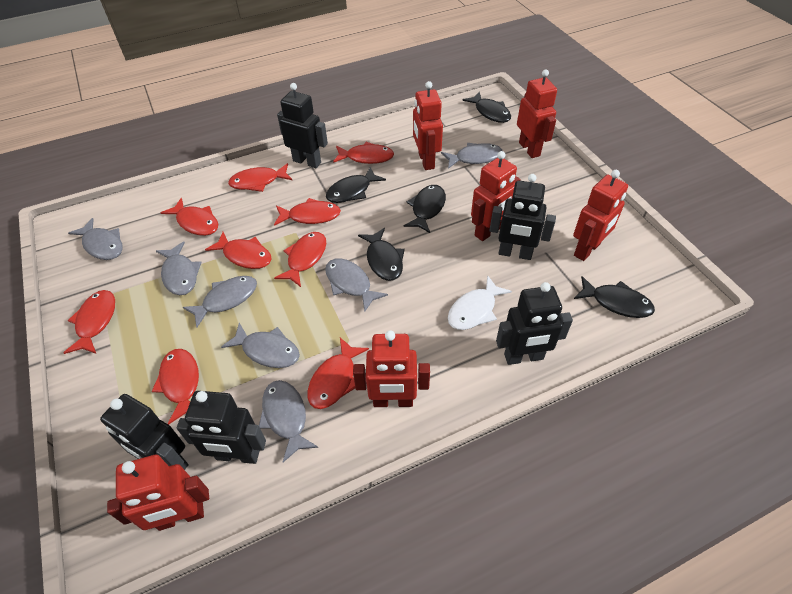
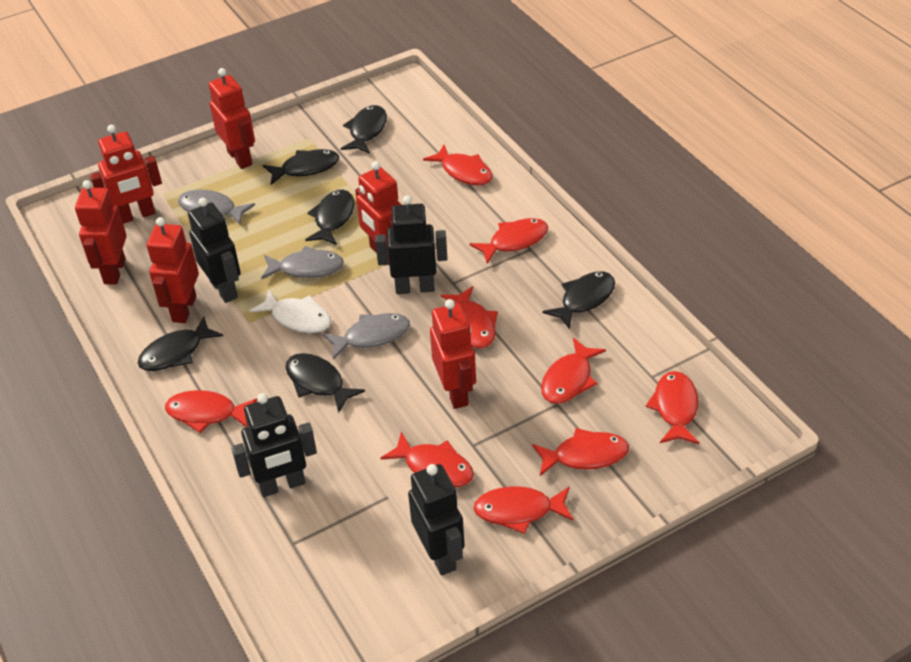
black fish: [326,167,386,203] [358,228,405,281] [404,185,446,233] [462,91,511,123] [574,276,655,318] = 5 -> [138,316,223,371] [263,149,339,185] [285,353,365,413] [305,190,354,245] [341,105,387,154] [542,271,615,329] = 6
black robot: [100,394,188,470] [177,391,266,464] [277,83,328,168] [490,174,556,260] [496,282,573,365] = 5 -> [188,198,241,303] [231,393,317,497] [375,195,447,294] [408,464,465,576] = 4
grey fish: [68,218,123,260] [156,242,202,295] [183,276,257,327] [221,323,300,368] [259,380,318,462] [325,258,388,312] [441,143,502,169] = 7 -> [178,190,255,225] [261,246,344,280] [323,313,410,360] = 3

